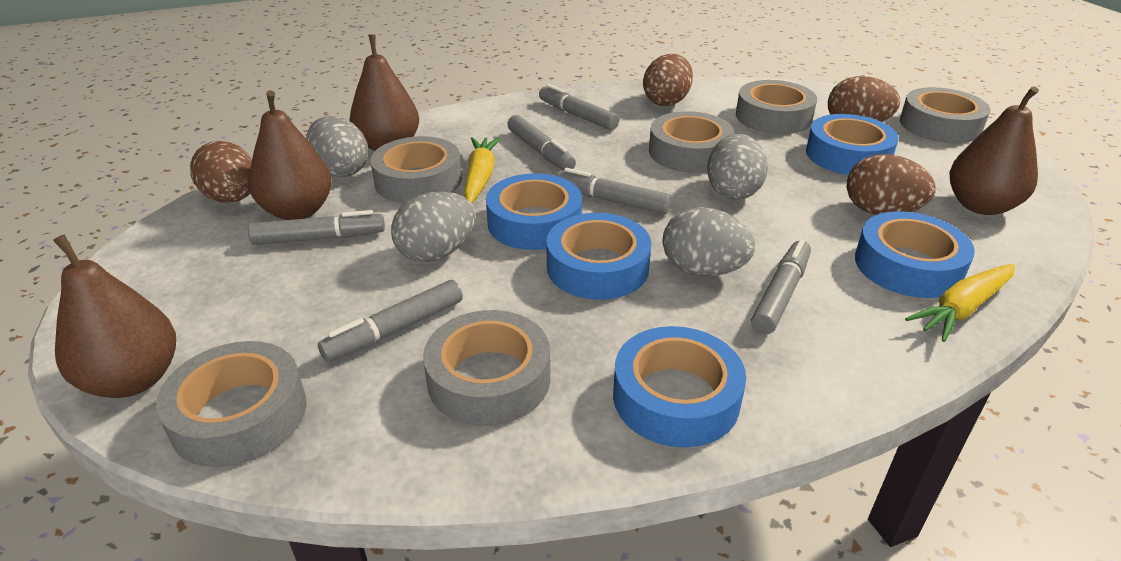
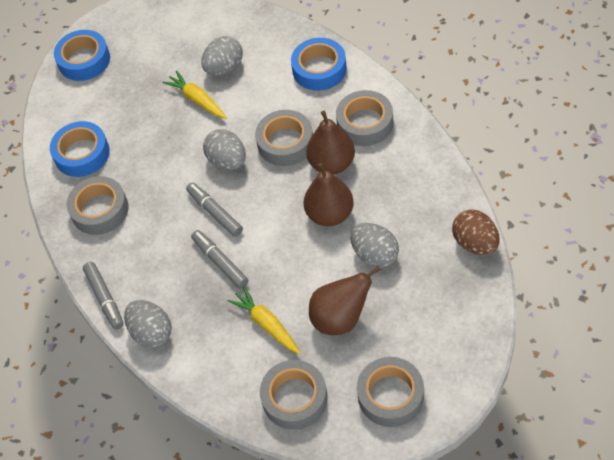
blue tape: [486,173,582,250] [546,213,651,300] [613,326,746,448] [806,114,898,175] [855,211,975,298] = 5 -> [50,121,110,177] [54,30,110,81] [291,38,347,91] = 3
brown egg: [190,141,252,203] [643,54,693,106] [828,76,900,122] [847,154,936,215] = 4 -> [452,210,499,255] = 1
brown pear: [53,234,176,398] [249,90,332,220] [349,34,419,151] [950,86,1039,215] = 4 -> [304,163,354,226] [306,111,355,175] [309,266,381,335] = 3
grey marker: [248,210,385,245] [318,280,463,362] [507,115,576,170] [539,84,619,130] [556,168,672,214] [751,239,811,334] = 6 -> [83,262,124,330] [186,182,243,237] [191,230,248,289] = 3
grey tape: [156,341,307,467] [370,136,462,203] [423,310,550,426] [649,111,734,173] [736,80,817,134] [900,87,990,143] = 6 -> [67,176,129,235] [255,110,313,166] [260,360,328,430] [336,90,393,146] [357,357,424,427] = 5

